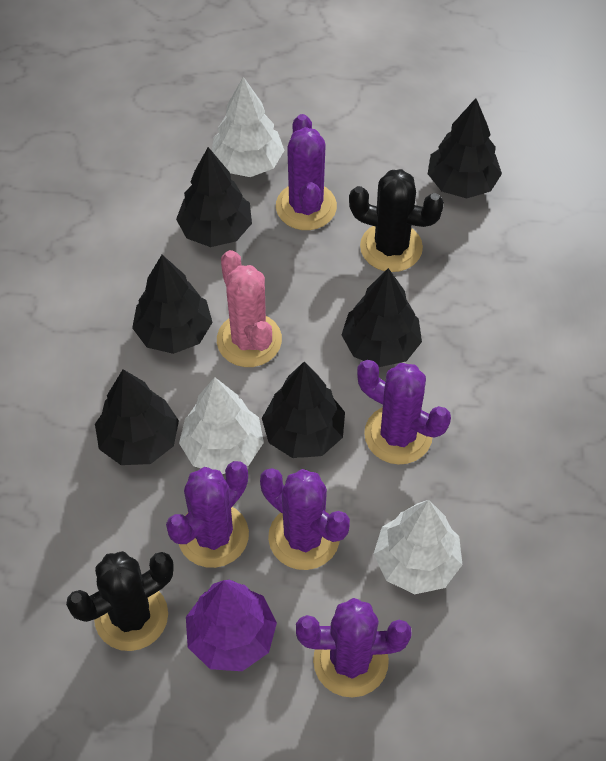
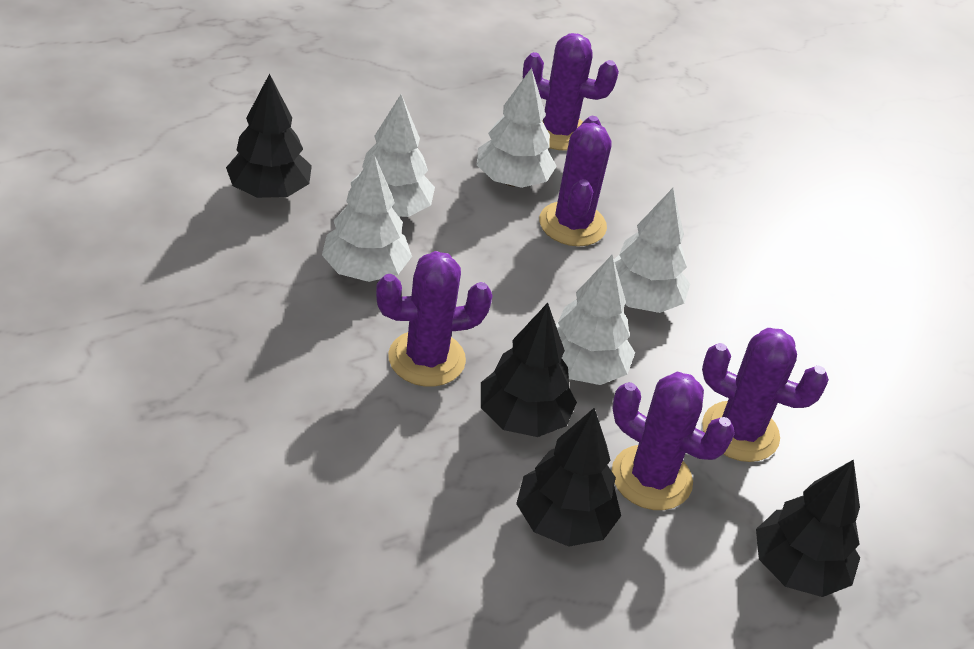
black cactus: [66,551,174,651] [349,169,444,272] = 2 -> none = 0
black tree: [95,369,179,465] [132,255,213,354] [176,147,252,247] [262,362,345,458] [342,268,422,367] [428,98,502,198] = 6 -> [226,74,312,198] [481,303,577,437] [516,408,621,547] [756,459,860,597] = 4
pink cactus: [217,250,282,367] = 1 -> none = 0
purple tree: [186,579,277,671] = 1 -> none = 0
white tree: [179,377,264,474] [212,77,284,177] [374,500,462,594] = 3 -> [322,153,412,282] [351,94,435,217] [477,68,557,188] [556,255,635,385] [614,188,690,313] = 5

